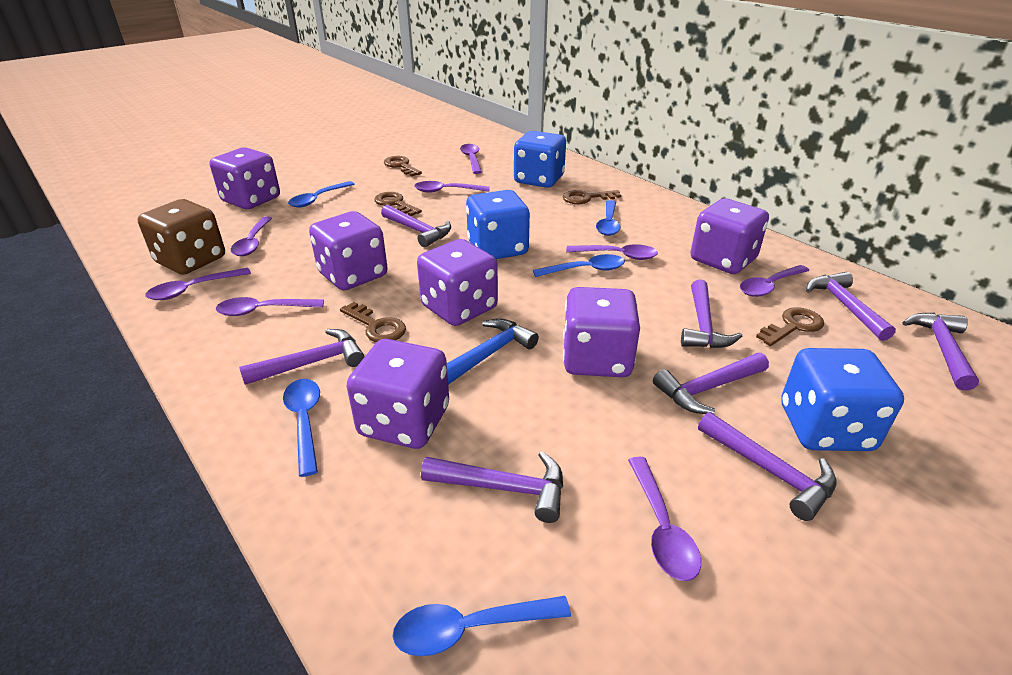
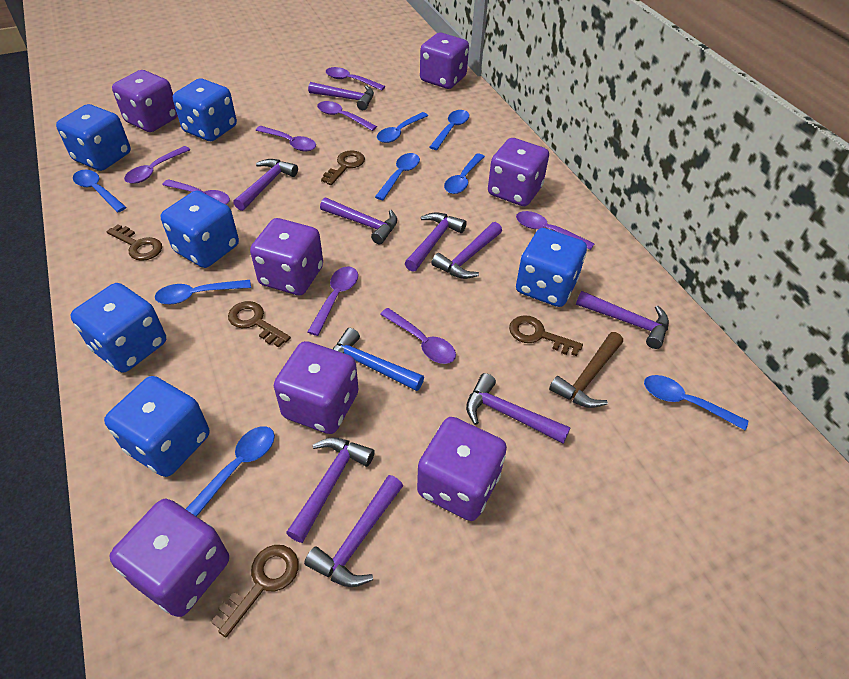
blue dice: [466,190,530,259] [514,131,566,188] [781,348,904,451] = 3 -> [56,104,131,171] [70,283,166,373] [104,376,209,477] [161,191,239,268] [173,78,237,141] [516,228,587,307] = 6
blue spoon: [283,379,320,477] [288,181,355,207] [393,596,571,656] [533,254,625,277] [596,200,621,236] = 5 -> [73,170,126,212] [155,280,251,305] [186,426,275,517] [375,153,420,200] [377,112,428,143] [430,110,469,150] [444,153,485,194] [644,375,748,430] = 8
brown dice: [138,199,225,275] = 1 -> none = 0
brown hammer: none = 0 -> [549,332,623,408] = 1
purple dice: [210,147,280,209] [309,211,388,290] [347,339,449,449] [417,239,498,326] [563,287,640,377] [690,198,769,274] = 6 -> [109,499,229,617] [112,70,178,132] [250,218,323,295] [274,341,358,434] [417,417,507,521] [420,33,469,89] [488,138,549,206] = 7
purple hammer: [239,329,365,385] [381,205,451,247] [421,451,563,523] [653,353,769,414] [681,279,742,348] [698,412,837,521] [806,272,896,341] [902,313,979,391] = 8 -> [233,159,298,211] [286,438,375,543] [304,475,403,587] [308,82,374,110] [320,198,397,244] [405,213,467,272] [431,222,502,279] [466,373,571,444] [576,291,669,349] = 9

